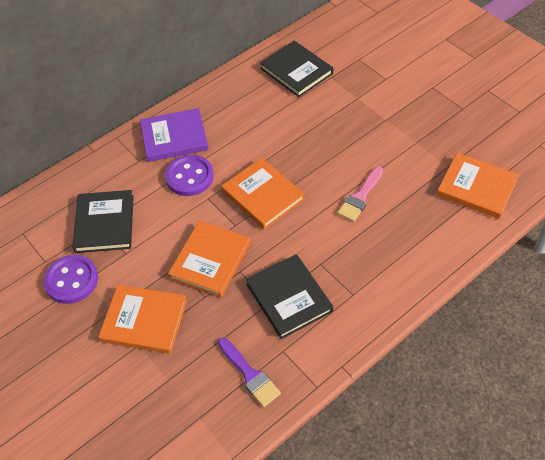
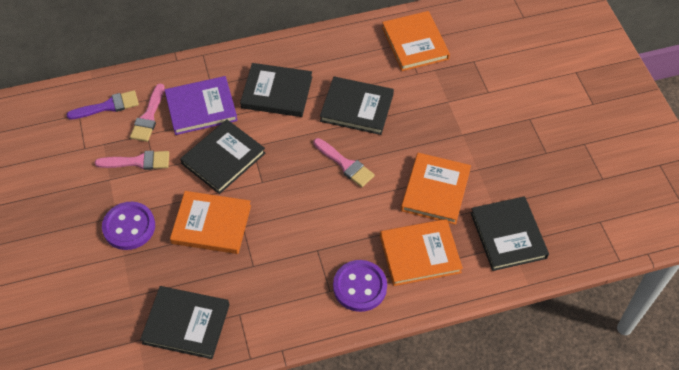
black book: [72,190,134,253] [246,254,333,339] [260,41,333,97] = 3 -> [140,286,230,359] [180,119,266,194] [240,63,312,117] [320,77,394,135] [471,196,549,271] = 5
pink brush: [337,167,383,222] = 1 -> [95,151,169,170] [130,84,165,142] [313,138,375,187] = 3

